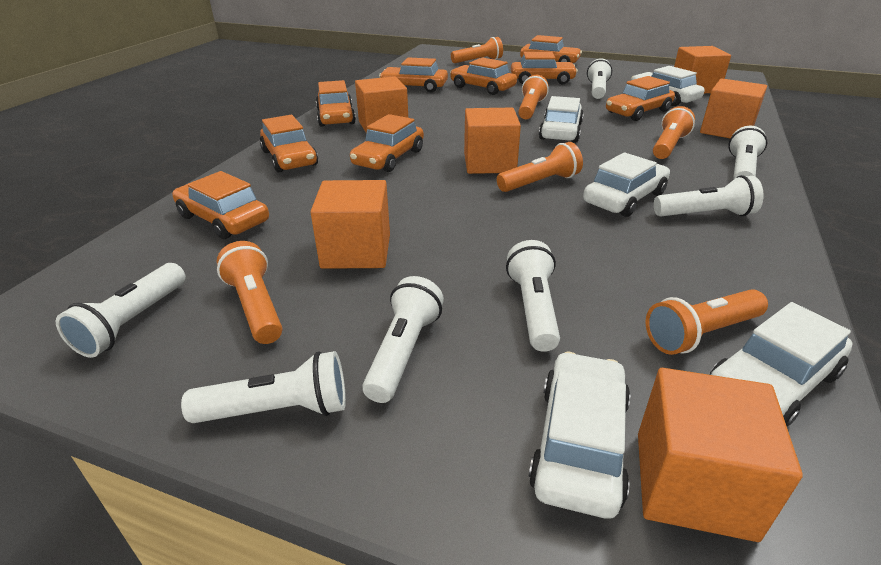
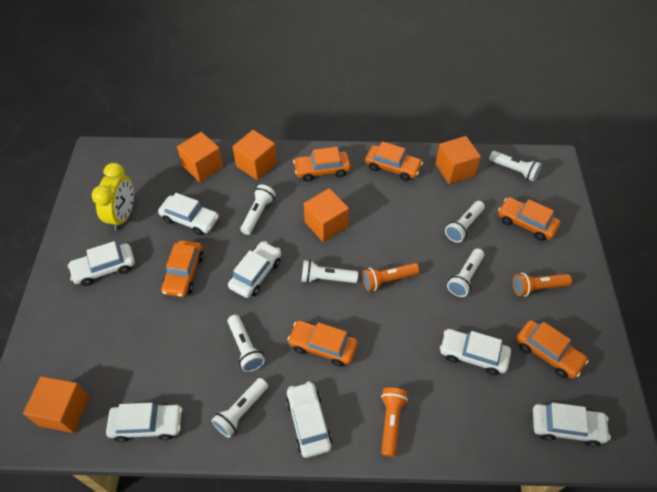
orange car: [172,171,269,239] [260,115,318,172] [316,80,356,127] [350,114,424,172] [379,57,448,92] [450,57,517,95] [511,52,578,85] [520,35,582,63] [606,76,675,121] = 9 -> [161,240,204,297] [287,320,358,367] [293,147,351,182] [365,141,423,181] [498,197,561,241] [516,320,588,379] = 6
orange cube: [311,180,390,269] [355,76,408,133] [464,108,521,174] [638,368,803,542] [674,46,731,93] [700,79,767,138] = 6 -> [23,376,89,433] [177,132,223,182] [233,130,277,180] [304,188,349,242] [435,136,481,184] = 5
orange flashlight: [217,241,282,344] [451,37,503,63] [497,142,583,192] [518,75,549,119] [645,289,768,355] [653,106,695,159] = 6 -> [362,263,419,291] [381,388,408,457] [513,273,572,297] = 3
white car: [529,351,630,519] [539,96,584,143] [583,152,670,217] [631,66,704,106] [710,302,853,426] = 5 -> [68,241,135,286] [106,403,182,442] [158,193,219,235] [228,241,281,298] [286,381,332,458] [440,329,511,375] [533,403,611,447] = 7
yellow clock: none = 0 -> [92,163,134,231] = 1

